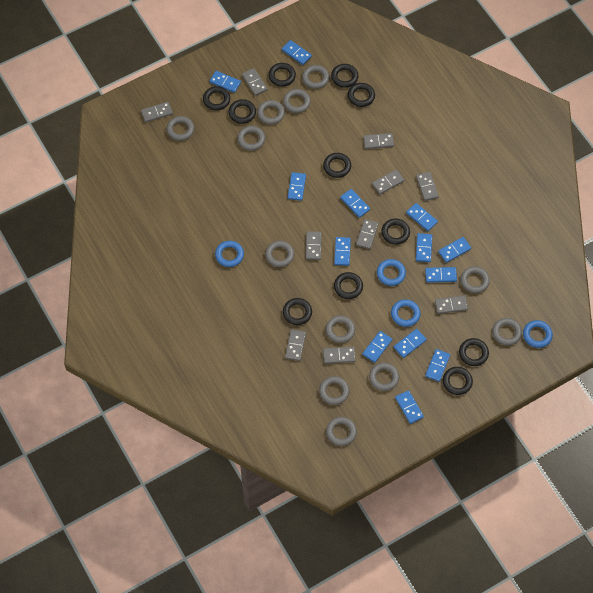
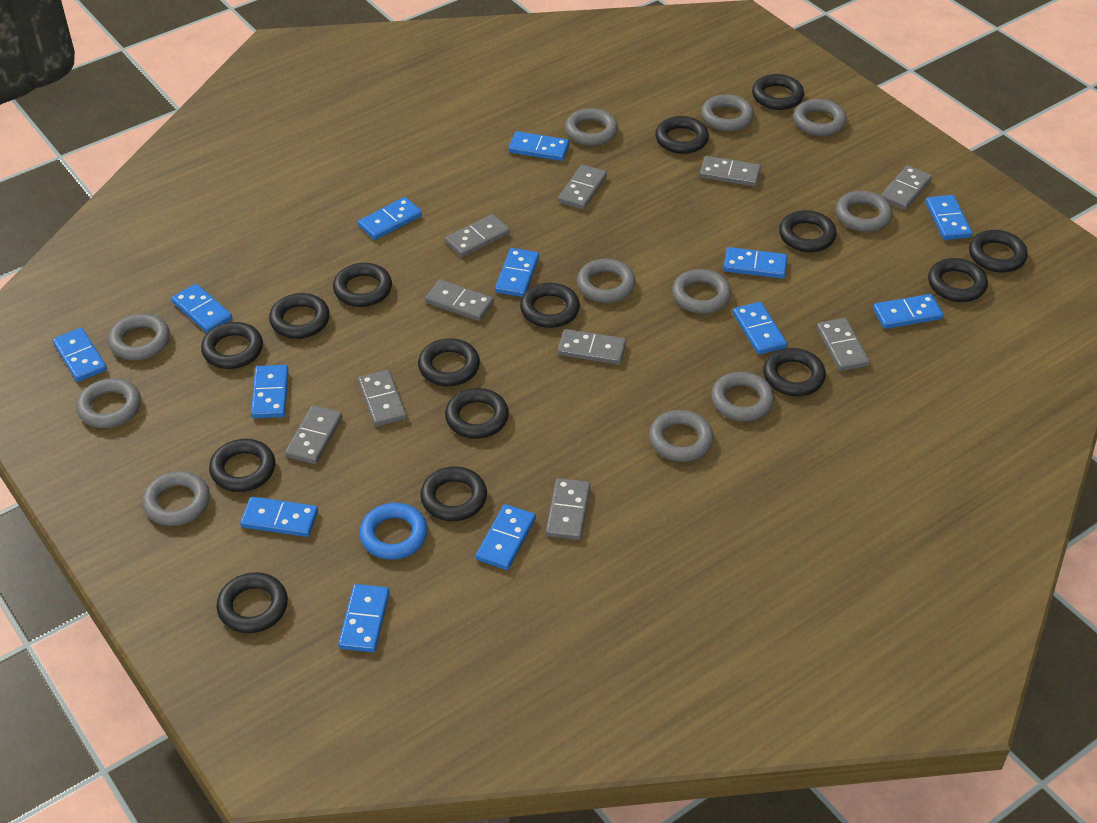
black ring: [203,86,230,110] [229,99,256,124] [268,63,296,87] [283,298,312,325] [323,153,351,178] [331,64,358,88] [334,272,363,299] [348,83,375,107] [381,218,410,245] [443,367,473,395] [459,338,489,366] = 11 -> [201,322,263,369] [209,439,275,492] [216,572,288,633] [269,293,330,339] [333,263,392,307] [418,338,480,386] [420,467,487,521] [445,388,509,439] [520,283,580,328] [655,116,709,154] [752,74,804,110] [763,348,826,396] [779,210,837,252] [928,258,988,302] [969,230,1028,273] = 15
blue ring: [215,241,244,267] [377,259,406,286] [391,299,421,327] [523,320,553,348] = 4 -> [359,503,428,560] = 1
grey ring: [167,116,194,141] [237,126,265,151] [257,100,285,125] [265,241,294,267] [283,89,311,113] [302,65,329,89] [319,376,349,405] [326,316,355,343] [326,417,357,446] [369,363,399,391] [460,266,490,293] [492,318,522,346] = 12 -> [76,378,141,428] [108,314,170,360] [142,471,210,526] [565,108,618,146] [577,259,636,303] [649,410,714,462] [672,269,731,314] [701,94,754,131] [711,372,774,421] [793,99,847,136] [836,191,892,232] = 11

